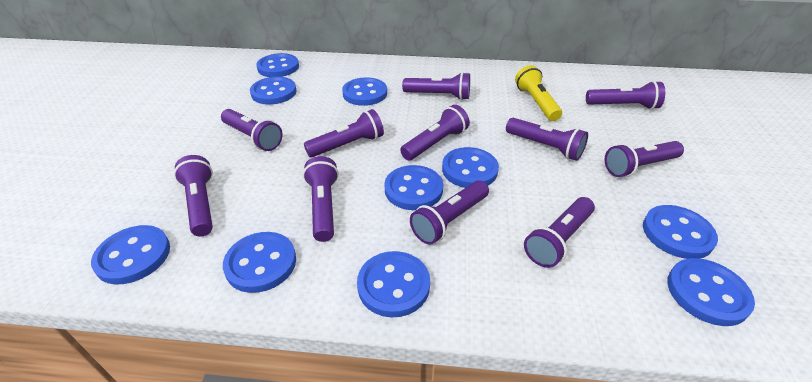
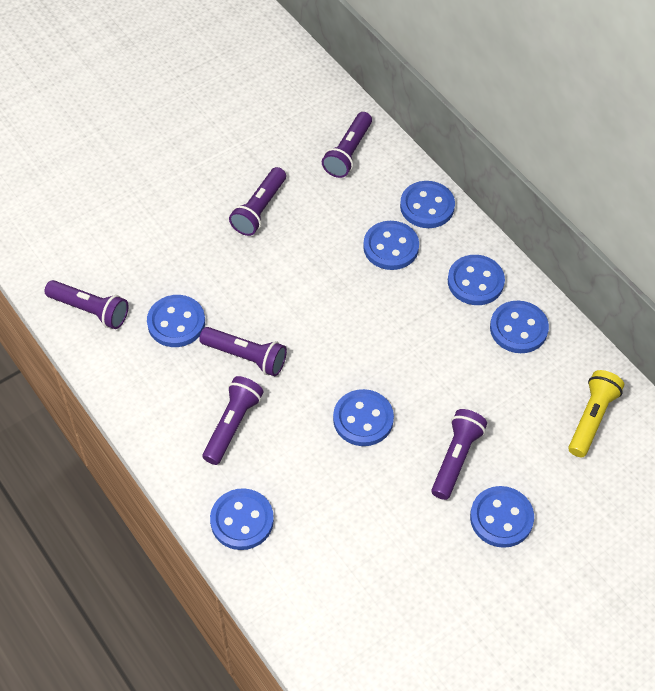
blue button: [91,225,170,285] [223,232,296,293] [250,77,297,105] [256,53,299,77] [342,77,387,106] [357,251,430,317] [384,165,443,210] [442,147,499,188] [643,205,718,259] [667,258,755,326] = 10 -> [147,295,205,347] [210,488,274,550] [333,389,394,446] [363,221,419,270] [400,181,455,228] [448,255,505,305] [470,486,534,548] [490,301,549,353] = 8
purple flashlight: [174,155,213,236] [221,109,283,151] [303,156,339,242] [304,109,384,157] [400,105,470,160] [402,72,470,100] [410,180,489,245] [506,118,588,161] [524,197,595,268] [586,81,665,110] [605,141,684,177] = 11 -> [45,280,129,329] [199,327,287,376] [202,376,264,465] [229,167,286,236] [322,112,372,178] [431,409,487,500] = 6

